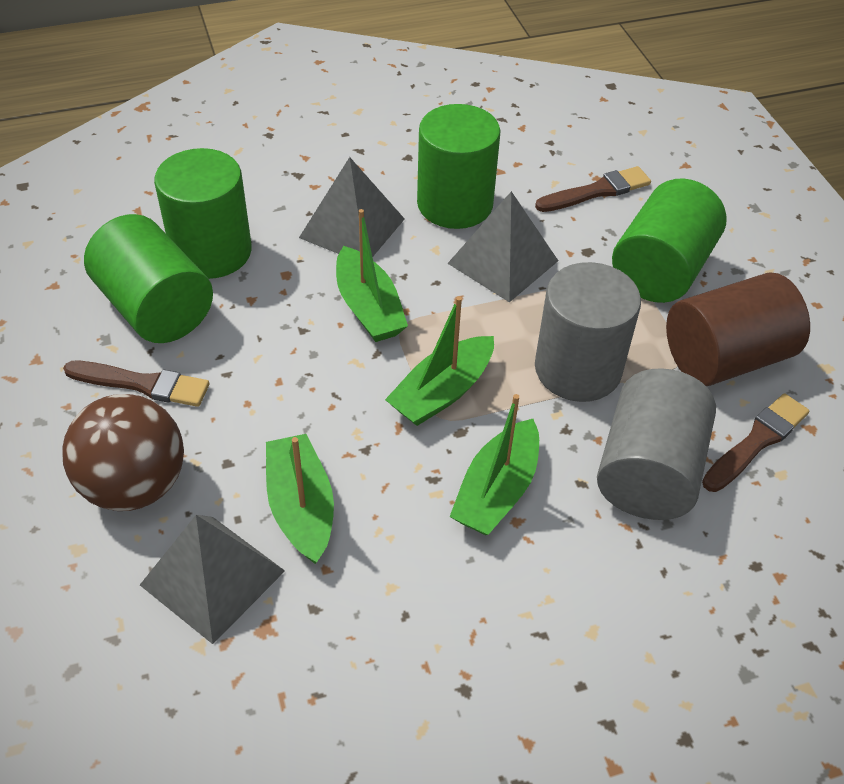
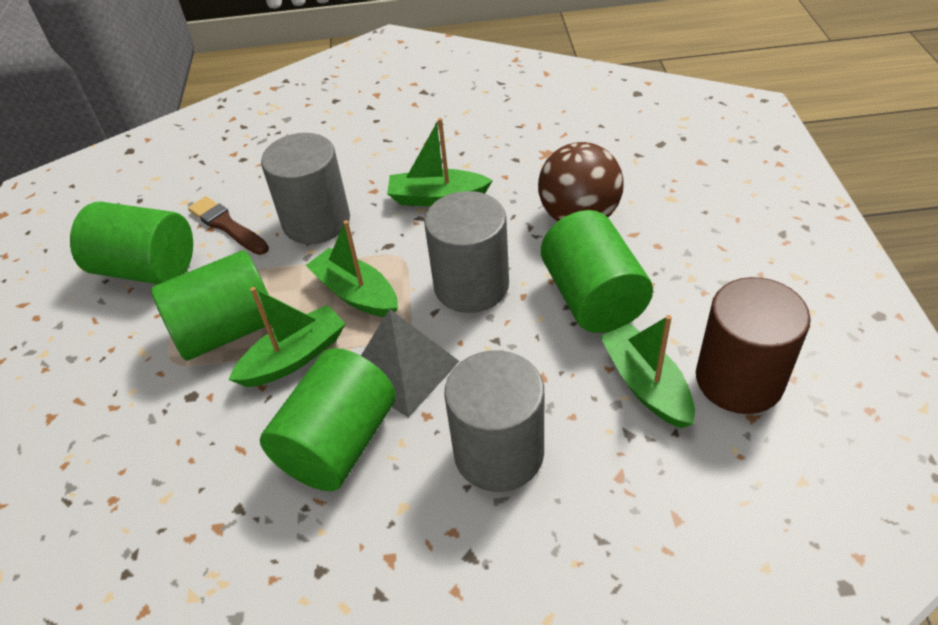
brown brush: [63,361,210,407] [535,166,651,212] [702,393,809,492] = 3 -> [188,196,269,255] = 1
grey cylinder: [535,262,641,402] [597,368,716,520] = 2 -> [261,133,350,244] [424,191,509,313] [444,350,544,492] = 3
grey pyramid: [140,515,285,644] [299,157,405,257] [447,191,558,302] = 3 -> [361,309,459,418] = 1

